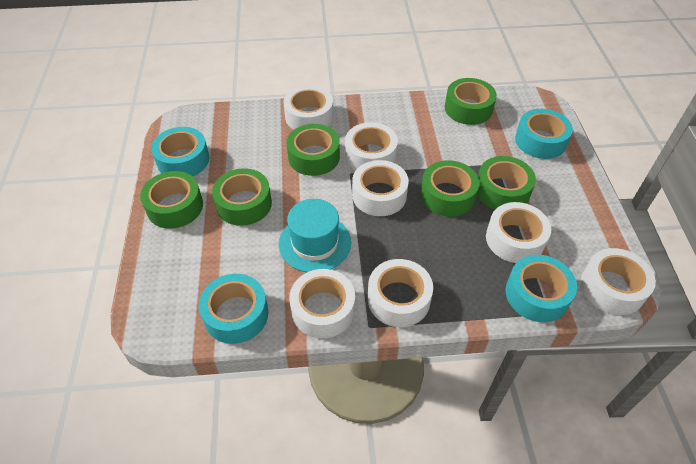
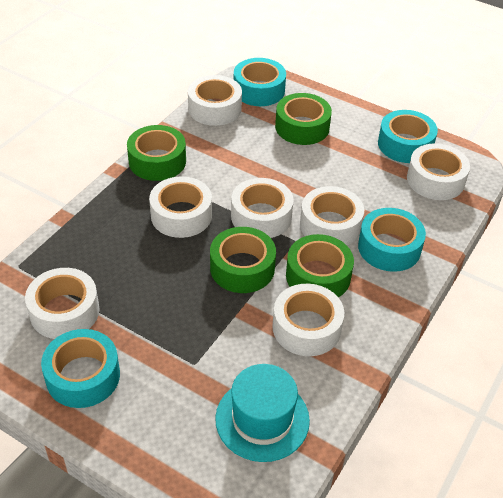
green tape: [140,171,203,229] [212,168,272,226] [287,124,340,176] [420,160,479,217] [445,78,497,125] [477,156,536,210] = 6 -> [127,125,186,181] [210,227,276,293] [275,93,332,145] [286,234,354,297] = 4

